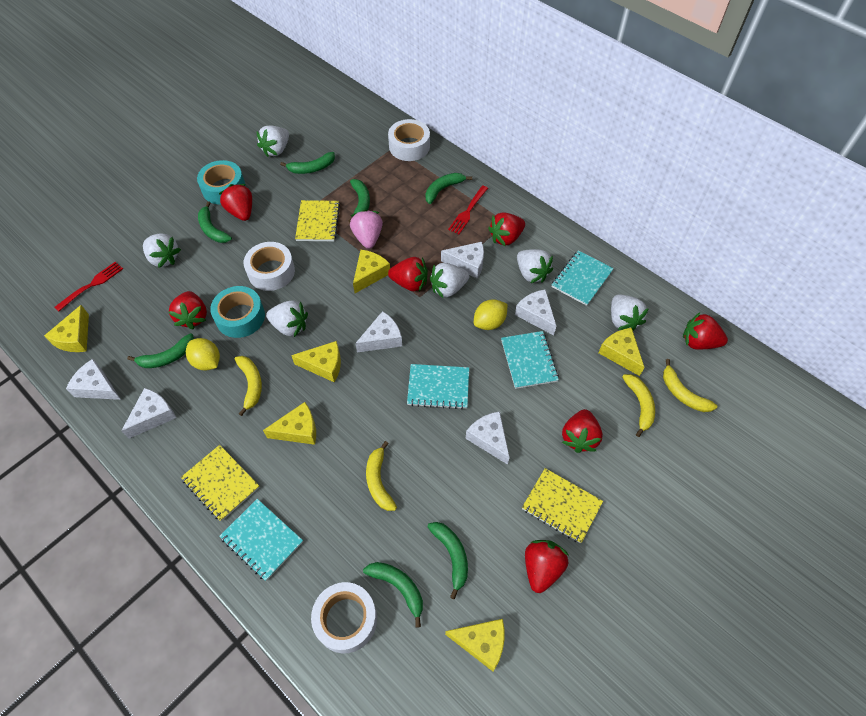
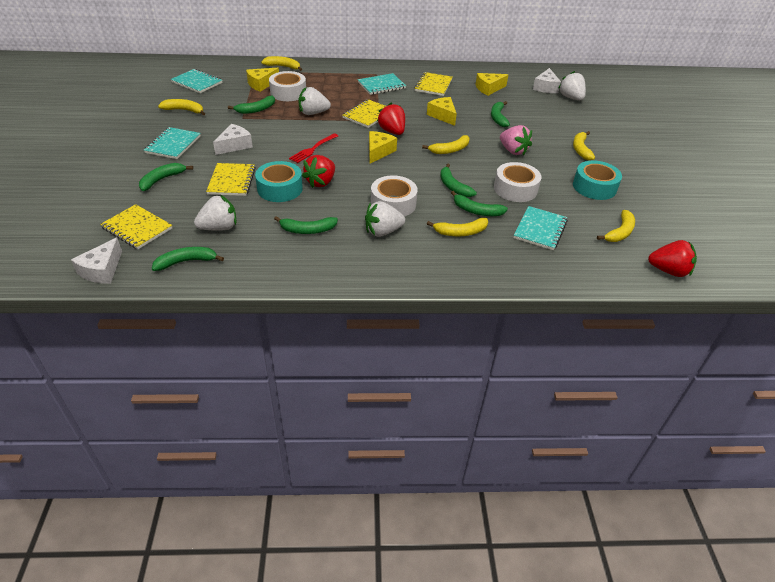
red fork: [54,262,123,311] [448,185,488,234] = 2 -> [289,133,338,163] = 1
red strawberry: [169,291,207,330] [219,184,252,221] [388,257,428,291] [488,212,525,246] [525,540,569,593] [562,409,603,453] [683,312,728,350] = 7 -> [302,155,335,188] [377,103,405,135] [648,240,697,277] = 3
white cheese: [66,359,121,400] [121,388,177,439] [355,311,402,352] [441,242,484,279] [465,411,510,465] [515,289,556,335] = 6 -> [71,238,122,284] [213,124,253,155] [533,68,561,93] = 3
white strawberry: [143,233,181,268] [256,125,289,157] [266,300,308,337] [430,263,469,298] [517,249,553,283] [611,294,649,331] = 6 -> [194,195,236,231] [298,87,331,115] [365,201,405,237] [558,71,586,100] = 4
yellow banana: [235,356,262,416] [366,441,397,511] [622,374,655,437] [663,359,717,412] = 4 -> [158,99,205,115] [261,56,302,71] [422,135,469,154] [427,218,488,236] [573,131,595,160] [597,210,635,242] = 6
yellow cheese: [44,305,89,352] [263,402,316,445] [291,341,341,382] [353,250,390,293] [445,619,504,671] [598,328,644,376] = 6 -> [246,68,279,92] [369,131,397,164] [427,97,457,126] [475,73,508,96] = 4
yellow lemon: [186,338,220,371] [474,299,507,330] = 2 -> none = 0
yellow notebook: [181,445,260,521] [295,200,340,241] [522,468,603,543] = 3 -> [100,204,172,249] [206,163,256,196] [342,99,386,128] [414,72,452,96] = 4

